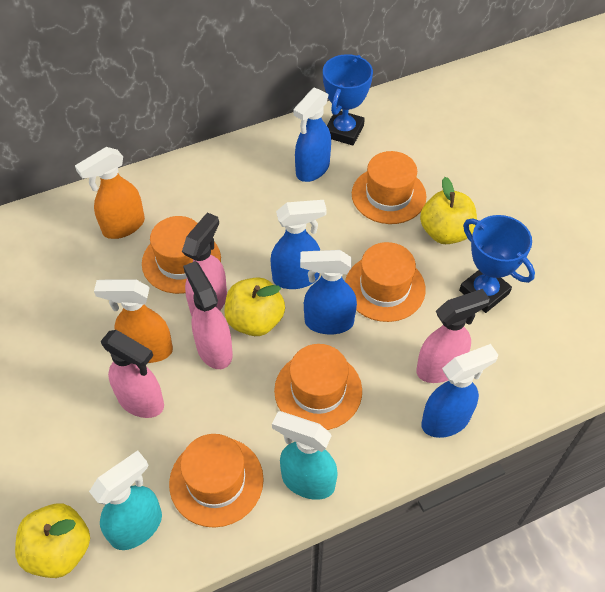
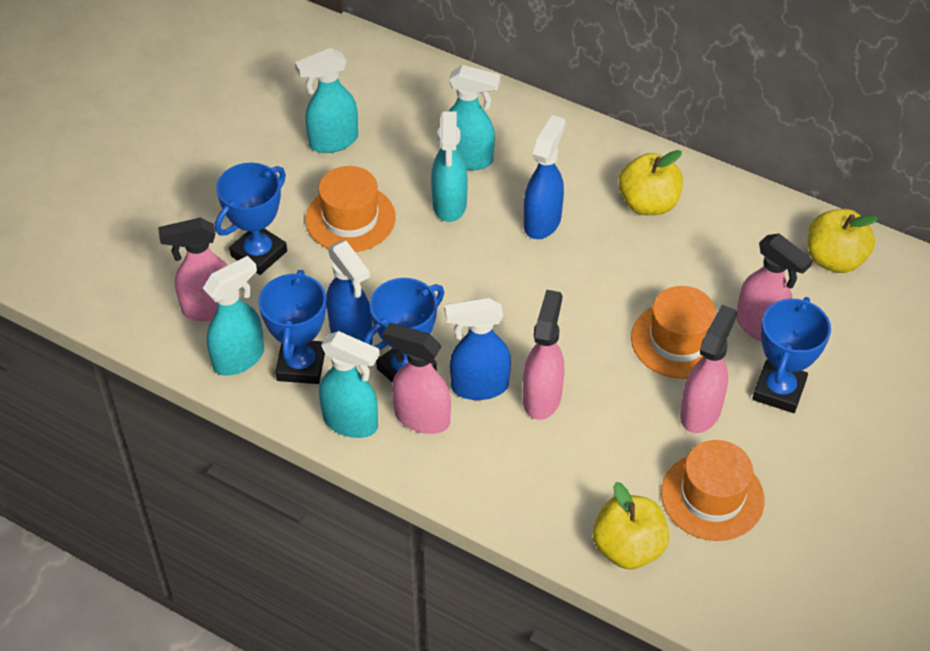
blue spray bottle: [271,200,327,289] [293,88,331,182] [300,250,357,335] [421,344,498,438] = 4 -> [326,241,373,345] [445,298,511,400] [524,115,565,239] = 3
blue trophy: [323,54,373,146] [459,215,535,313] = 2 -> [215,163,287,275] [258,270,326,384] [364,278,444,382] [752,297,831,413] = 4
orange hat: [142,216,221,294] [169,434,264,528] [274,344,362,430] [345,242,426,322] [352,151,427,224] = 5 -> [305,166,395,252] [631,286,727,379] [661,440,764,541] = 3
orange spray bottle: [75,147,145,239] [94,279,173,363] = 2 -> none = 0
pink spray bottle: [101,330,164,418] [182,212,227,316] [183,261,233,369] [416,289,490,383] = 4 -> [158,218,228,321] [383,323,451,434] [523,290,564,420] [680,305,737,433] [736,233,813,342] = 5
turquoise spray bottle: [89,450,162,550] [272,411,338,500] = 2 -> [203,256,264,376] [295,48,358,153] [319,331,380,438] [431,111,468,222] [449,65,501,170] = 5

